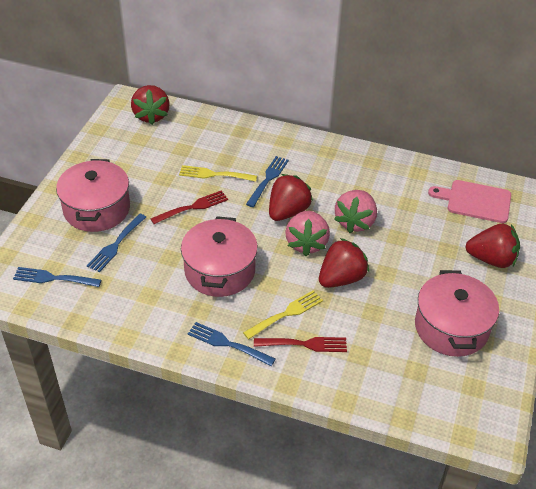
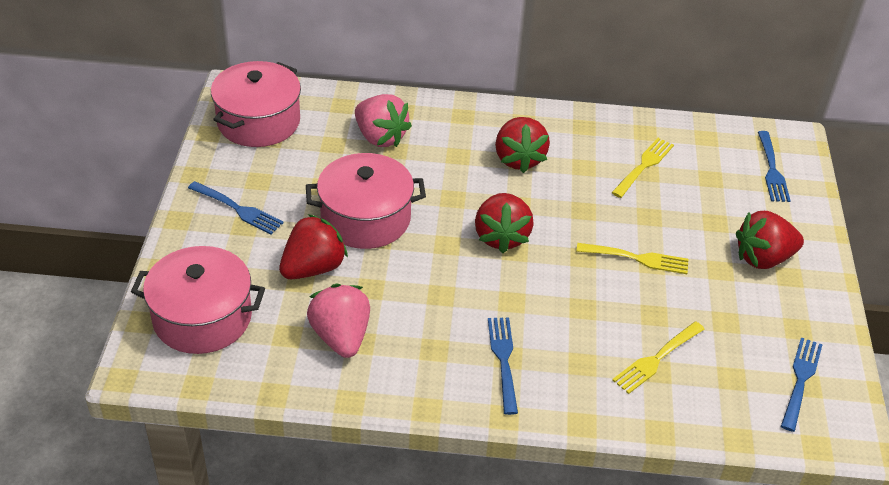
pink cutting board: [428,180,511,223] = 1 -> none = 0
red fork: [150,190,228,224] [254,337,347,352] = 2 -> none = 0
yellow fork: [179,165,257,182] [243,291,323,339] = 2 -> [576,243,689,274] [612,138,674,198] [612,321,705,394] = 3

